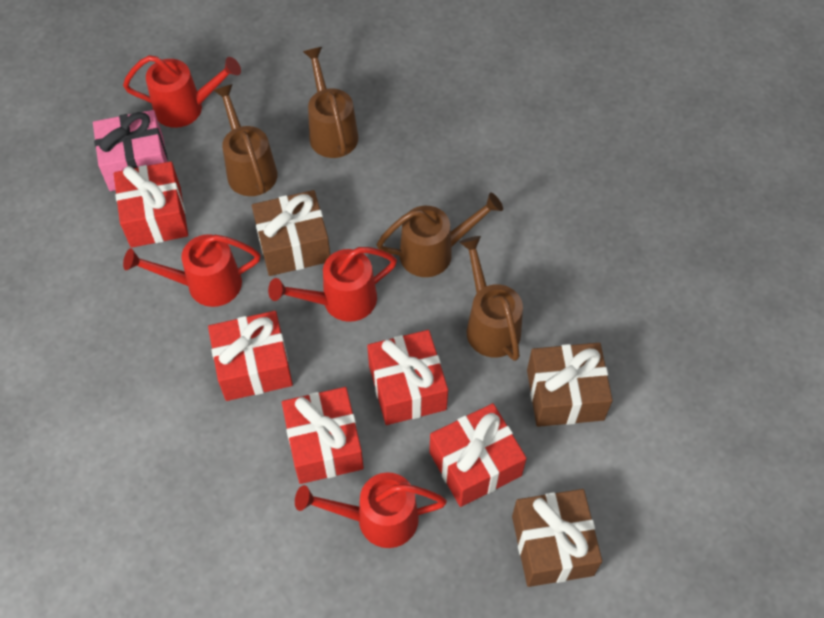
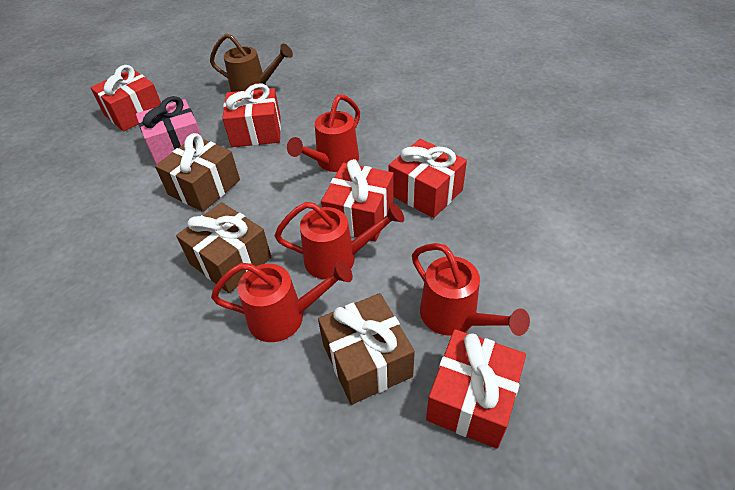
brown watering can: [213,84,277,196] [303,47,358,158] [376,192,503,277] [459,236,523,361] = 4 -> [210,33,293,92] = 1

